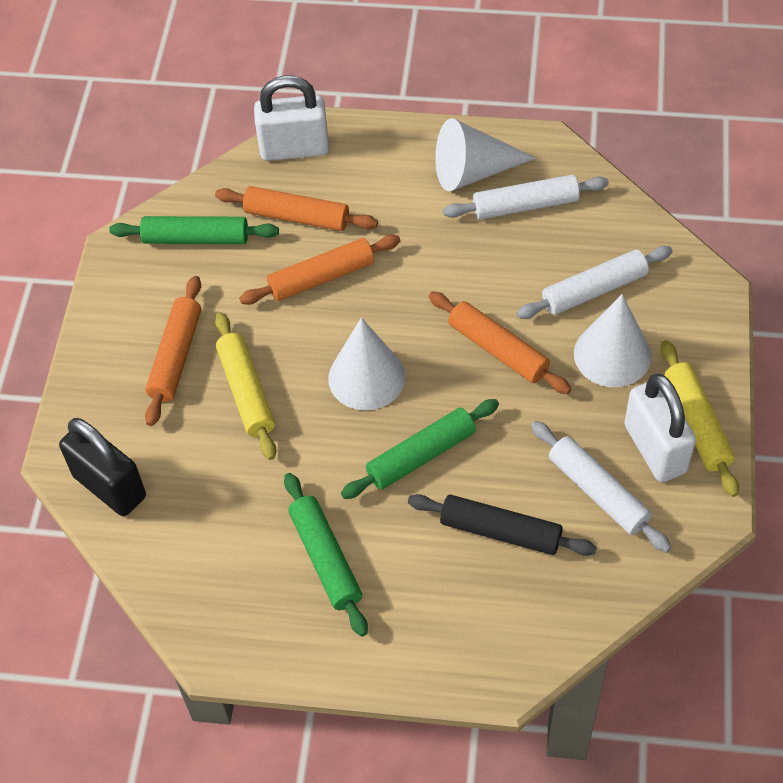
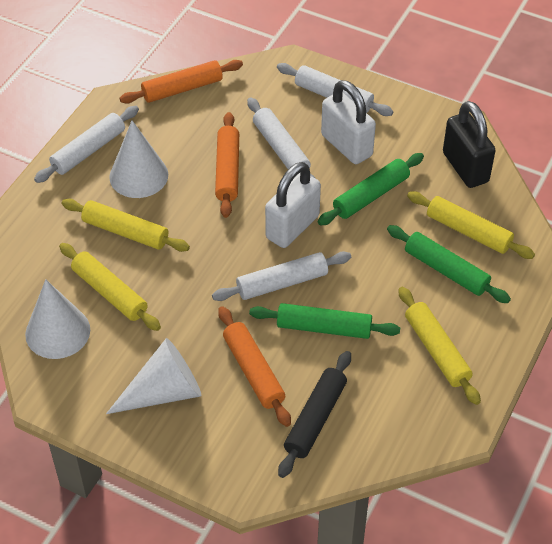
orange rolling pin: [145,276,201,426] [215,186,378,231] [239,235,401,305] [429,292,572,394] = 4 -> [120,60,243,104] [215,112,239,218] [218,306,291,427] = 3
white rolling pin: [443,175,609,220] [517,246,673,319] [531,421,671,553] = 3 -> [34,106,139,183] [212,251,351,301] [247,97,316,179] [277,63,393,116] = 4
yellow rolling pin: [215,312,276,460] [661,340,739,497] = 2 -> [59,243,161,331] [62,199,190,252] [398,287,481,405] [407,191,535,259] = 4

